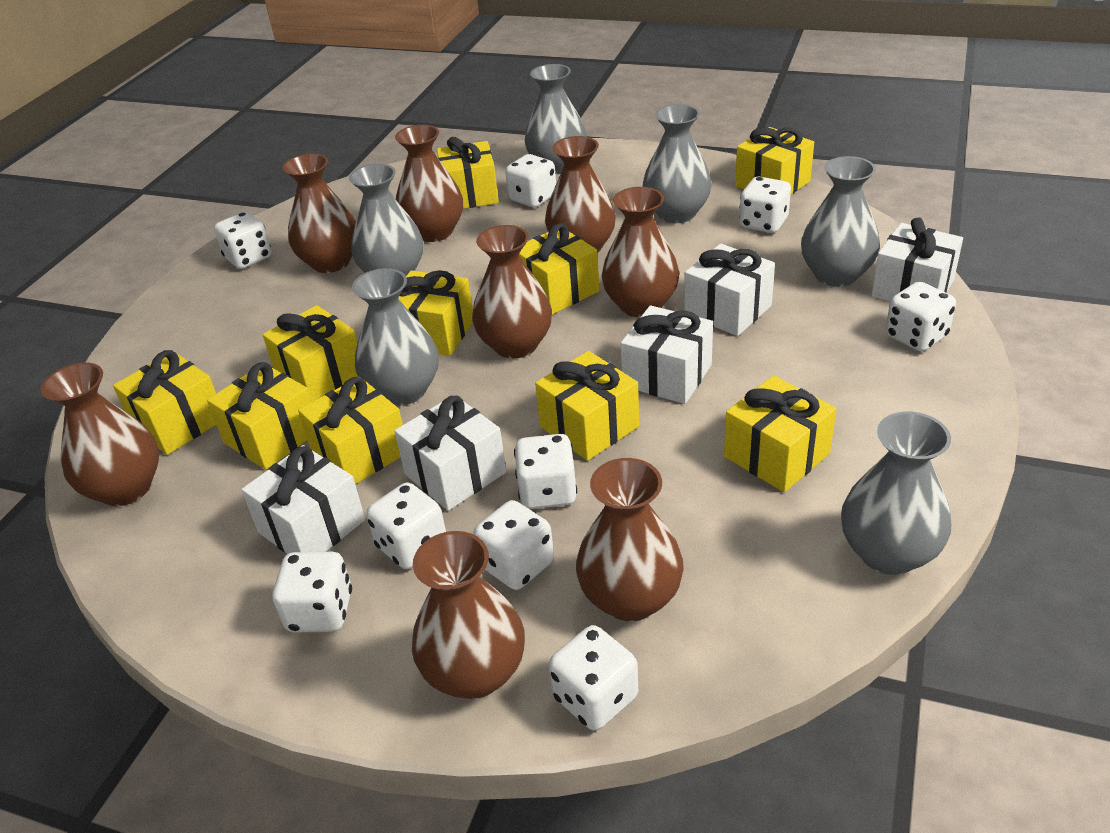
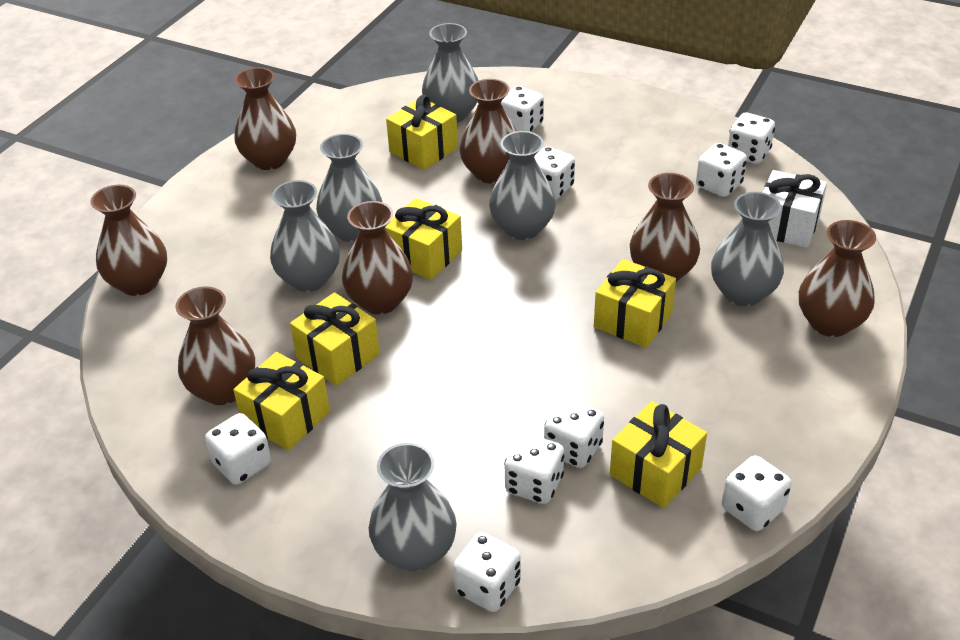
brown vase: [41,362,159,506] [283,153,356,273] [395,125,463,242] [412,531,525,699] [472,225,552,359] [545,136,616,253] [576,458,684,621] [602,187,679,317] = 8 -> [90,185,167,296] [175,286,255,405] [234,67,296,170] [342,201,413,315] [459,79,517,184] [630,173,700,282] [799,220,876,337] = 7
white gift: [241,445,365,554] [394,395,506,511] [621,305,713,404] [684,244,775,336] [871,217,963,301] = 5 -> [763,170,827,248] = 1
yellow gift: [113,350,216,455] [207,362,312,470] [262,305,358,402] [298,377,403,484] [398,270,473,356] [437,137,499,209] [519,223,600,315] [535,351,639,461] [724,376,836,492] [735,127,814,195] = 10 -> [233,352,330,451] [290,292,380,386] [385,198,462,280] [386,95,458,170] [594,259,676,348] [610,401,707,508] = 6

